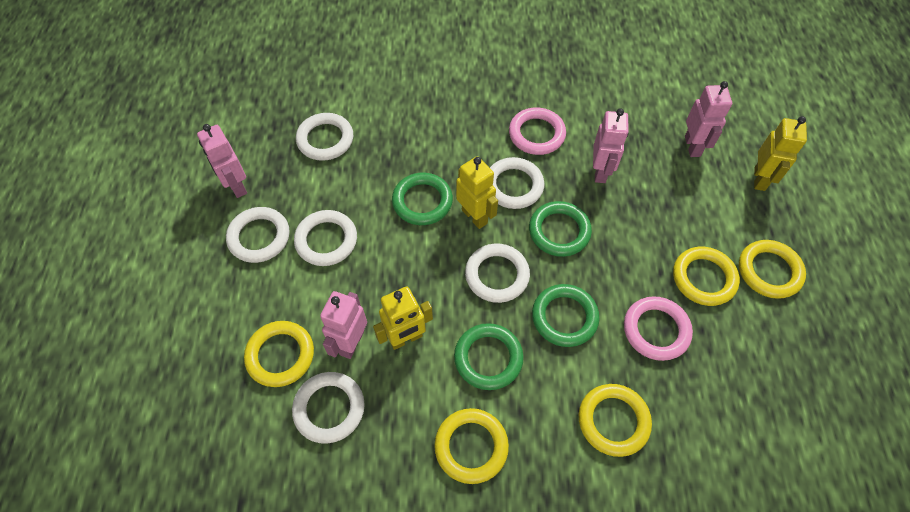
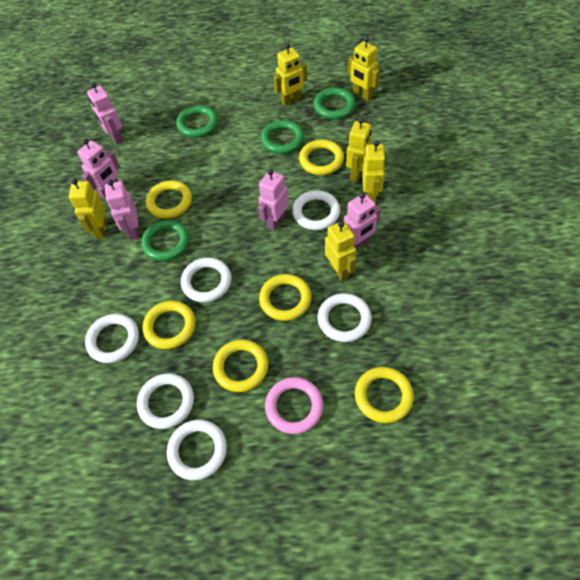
pink ring: [509,108,566,155] [624,296,693,361] = 2 -> [265,377,323,434] = 1
pink robot: [197,124,247,198] [320,291,367,359] [593,108,629,183] [685,81,732,157] = 4 -> [78,138,120,200] [87,82,123,144] [105,180,139,240] [258,169,289,231] [344,192,381,250] = 5
yellow ring: [244,321,314,387] [434,408,509,484] [579,384,652,457] [673,247,740,306] [739,240,806,299] = 5 -> [142,301,196,349] [146,181,192,219] [213,340,268,392] [259,274,312,321] [299,140,344,175] [355,367,414,423] = 6
yellow robot: [373,286,433,350] [456,156,498,229] [754,116,807,191] = 3 -> [69,179,107,239] [273,43,307,106] [325,221,356,281] [346,118,372,182] [348,36,380,101] [362,140,386,203] = 6

